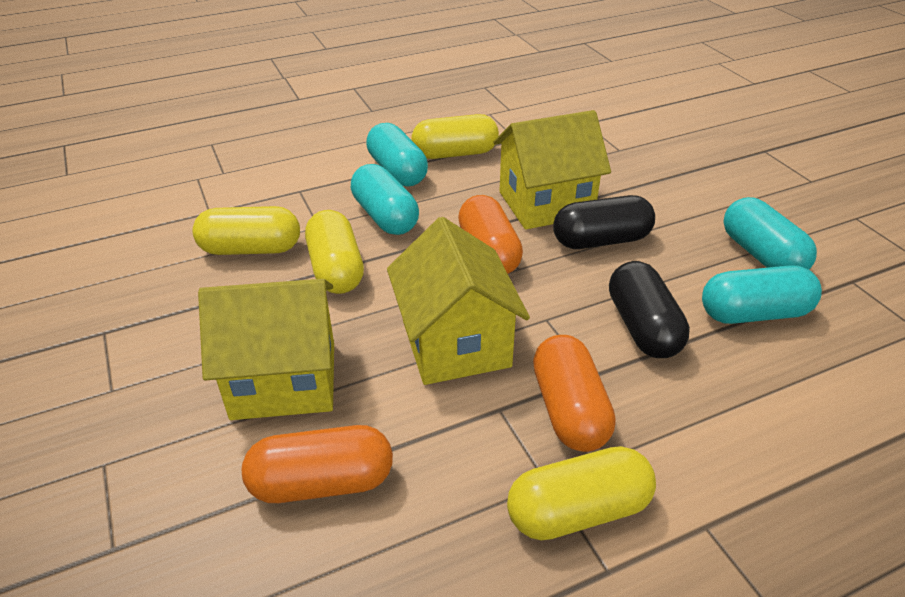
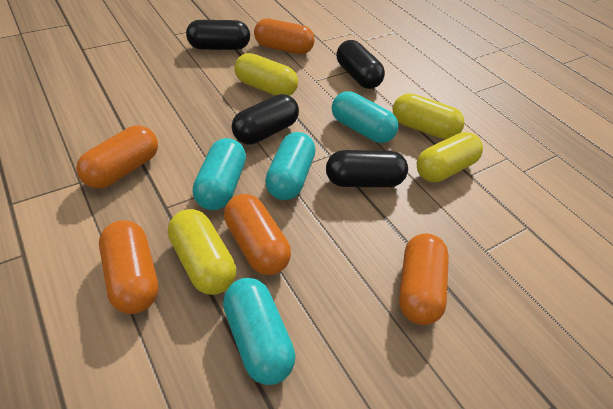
black capsule: [553,195,655,249] [609,261,690,358] = 2 -> [186,20,250,50] [232,94,299,145] [326,150,408,187] [337,40,385,89] = 4
orange capsule: [242,425,393,503] [458,195,523,274] [533,335,616,452] = 3 -> [76,126,158,189] [99,220,158,314] [224,194,291,275] [254,18,315,54] [399,233,449,325] = 5
yellow house: [198,279,334,420] [387,217,530,385] [493,110,611,230] = 3 -> none = 0

